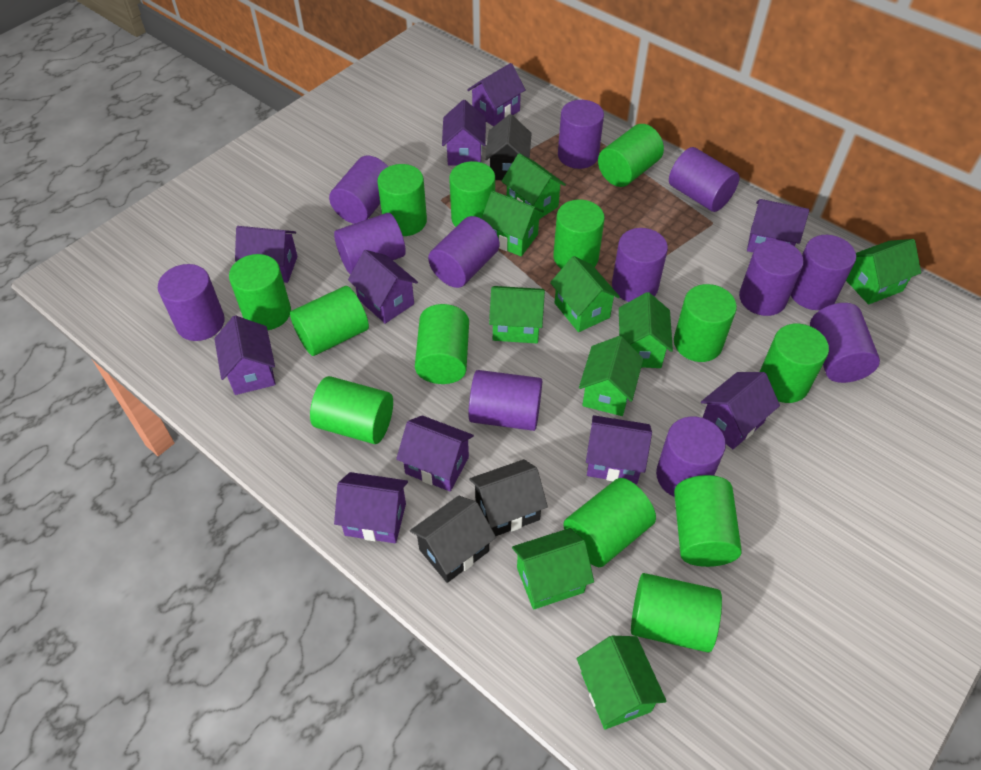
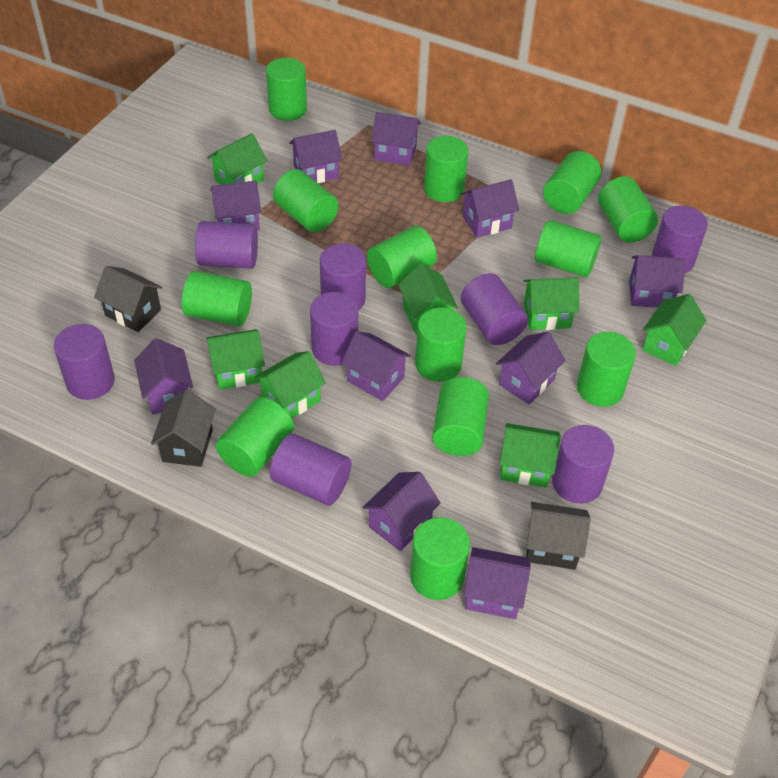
green house: [481,191,544,256] [489,286,545,343] [501,153,566,219] [512,528,594,610] [550,256,620,332] [577,636,667,729] [579,336,643,416] [619,292,673,368] [846,239,921,305] = 9 -> [206,329,265,390] [207,133,267,185] [254,351,326,419] [398,263,458,335] [500,423,561,488] [523,277,579,330] [642,294,706,366] = 7
purple cylinder: [158,264,225,341] [329,155,388,224] [334,213,406,274] [428,216,499,288] [468,370,542,431] [558,100,604,169] [612,228,668,302] [656,417,726,497] [669,147,740,212] [739,240,804,316] [791,235,856,310] [810,303,880,383] = 12 -> [54,324,115,400] [195,221,258,269] [270,434,351,506] [310,292,358,366] [320,243,366,311] [461,273,528,345] [552,425,614,504] [652,205,708,273] = 8

